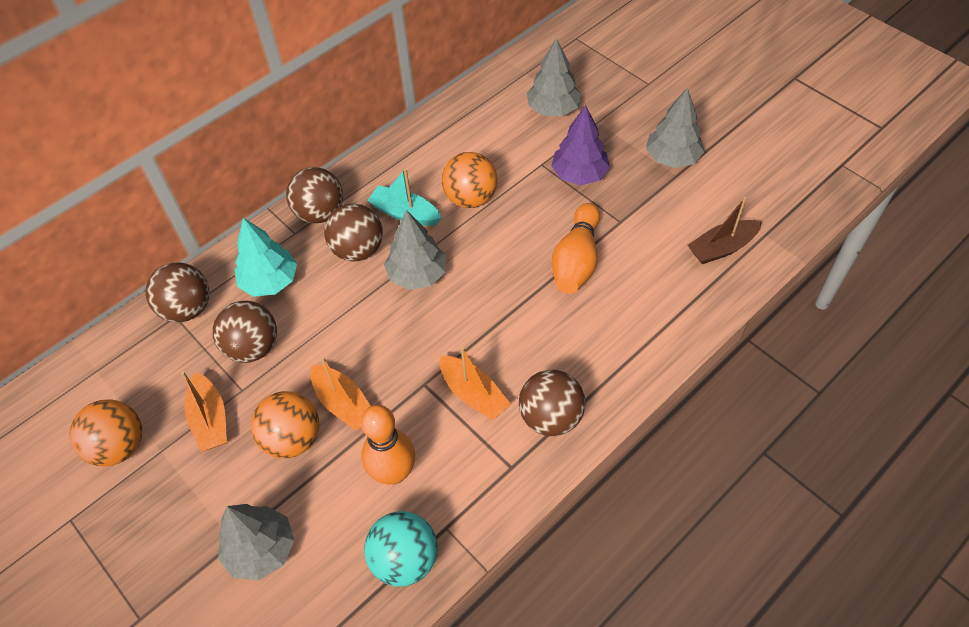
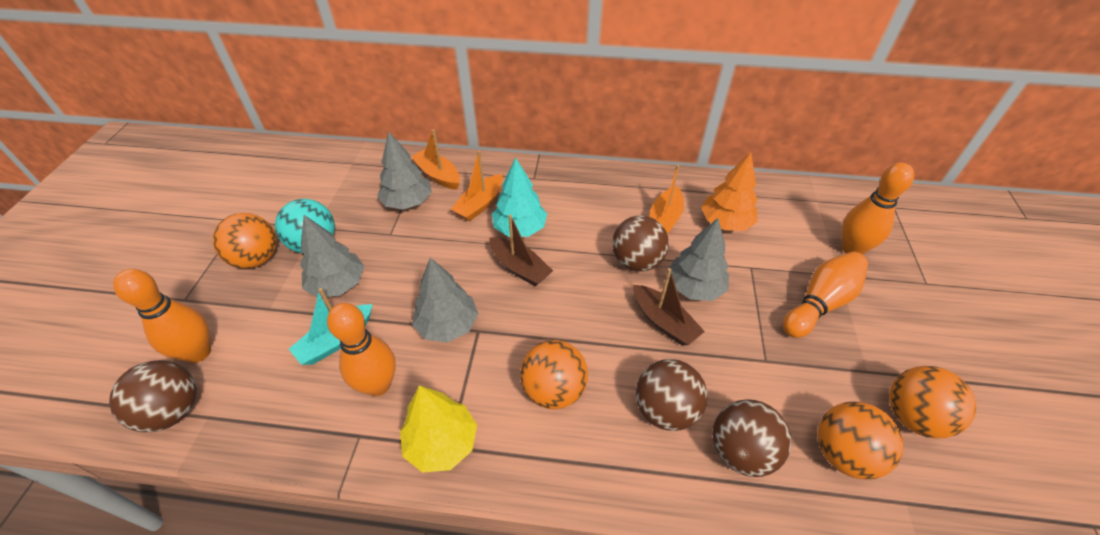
brown ball: [146,262,209,323] [213,301,277,363] [286,167,343,224] [324,203,383,261] [519,370,585,436] = 5 -> [109,360,197,432] [612,216,669,272] [636,359,708,431] [712,399,791,477] = 4
brown boat: [688,197,762,264] = 1 -> [490,214,553,286] [633,268,705,346] = 2
orange ball: [70,399,142,467] [251,391,319,458] [442,152,497,208] = 3 -> [213,213,277,268] [520,340,588,409] [818,401,903,480] [889,366,976,439] = 4
orange bowling pin: [361,405,415,485] [552,203,600,294] = 2 -> [113,269,211,363] [327,303,396,396] [783,252,868,338] [842,163,914,254] = 4
orange tree: none = 0 -> [701,152,758,231] = 1
purple tree: [551,105,610,185] = 1 -> none = 0
yellow tree: none = 0 -> [400,385,477,473] = 1

